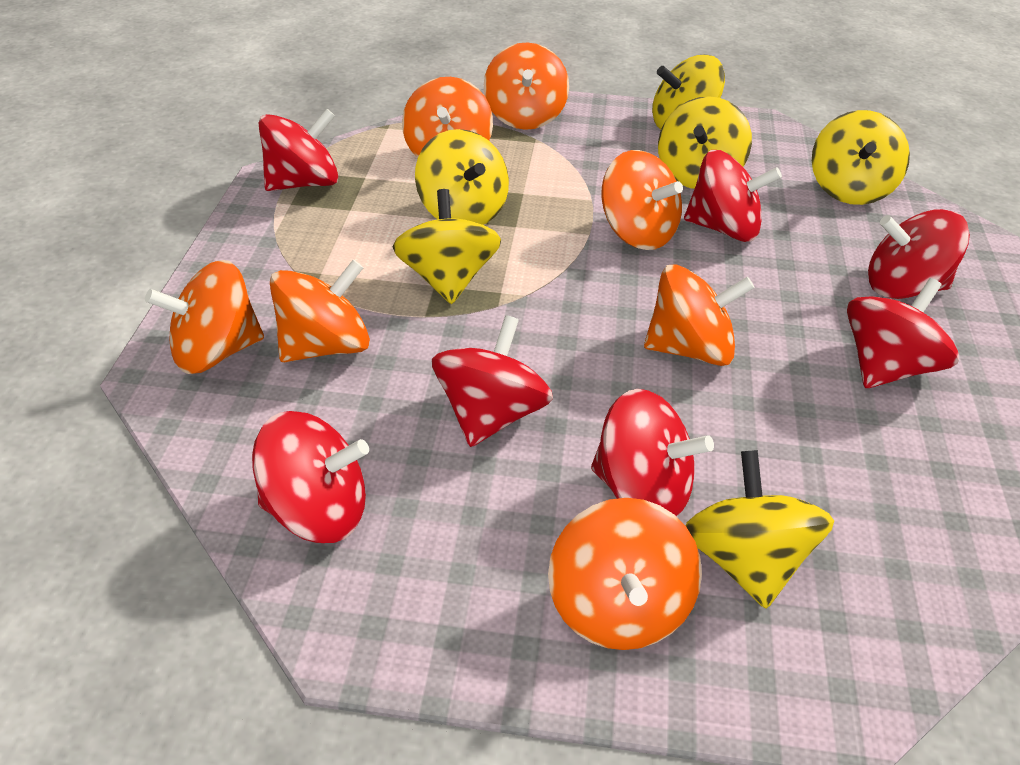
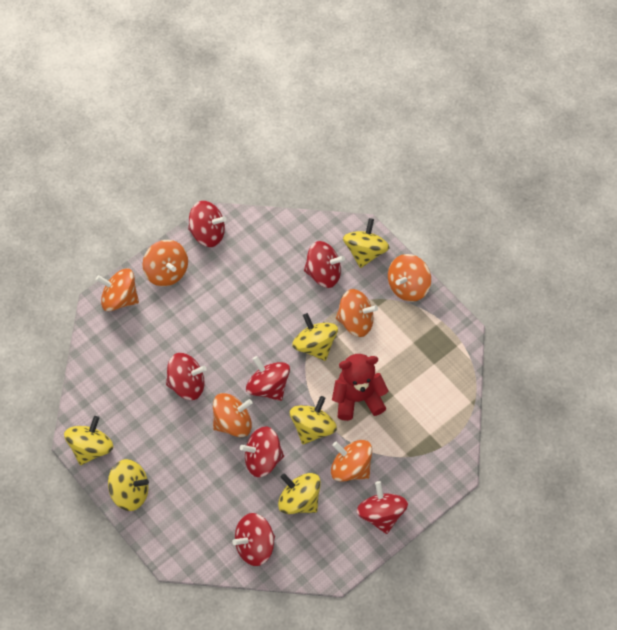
orange spinning top: [145,260,264,374] [270,260,370,362] [402,77,493,158] [484,42,569,130] [548,498,702,650] [601,150,683,250] [644,264,755,366] = 7 -> [96,269,139,311] [142,240,188,286] [213,393,253,437] [331,440,372,482] [336,289,378,337] [388,254,431,302] = 6
red teddy bear: none = 0 -> [332,354,389,421] = 1

